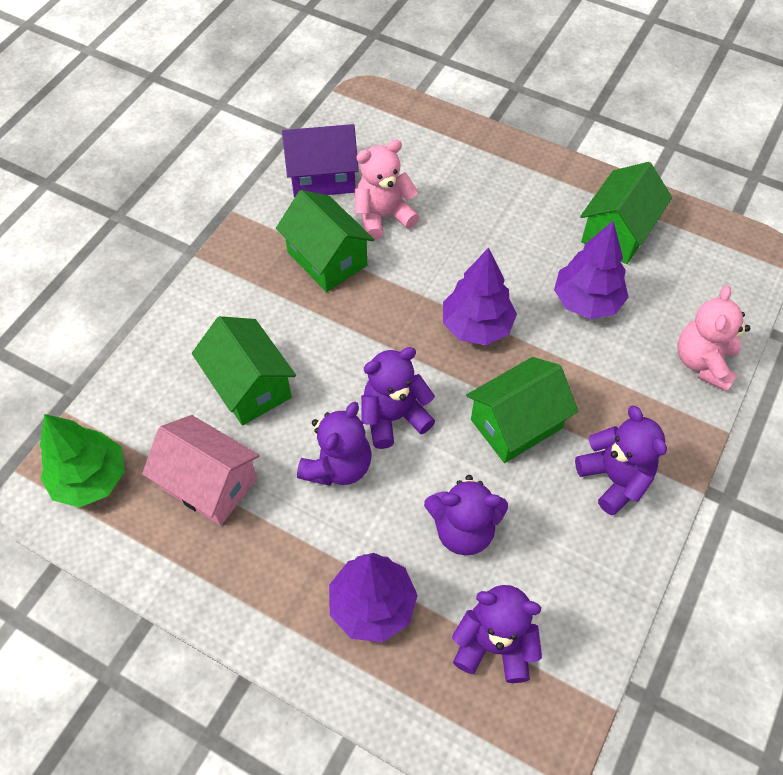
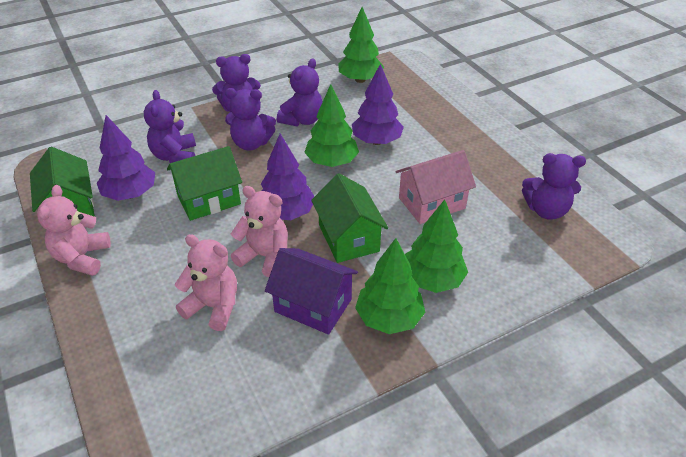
green house: [192,316,296,426] [276,190,374,292] [466,357,578,463] [580,162,672,264] = 4 -> [30,147,95,217] [167,146,242,221] [311,173,388,263] = 3
green tree: [40,414,125,508] = 1 -> [304,84,359,167] [338,7,384,83] [355,238,425,334] [405,199,468,293] = 4
pink teddy bear: [355,140,419,240] [678,286,750,392] = 2 -> [37,185,111,276] [175,234,237,331] [231,186,288,277] = 3

